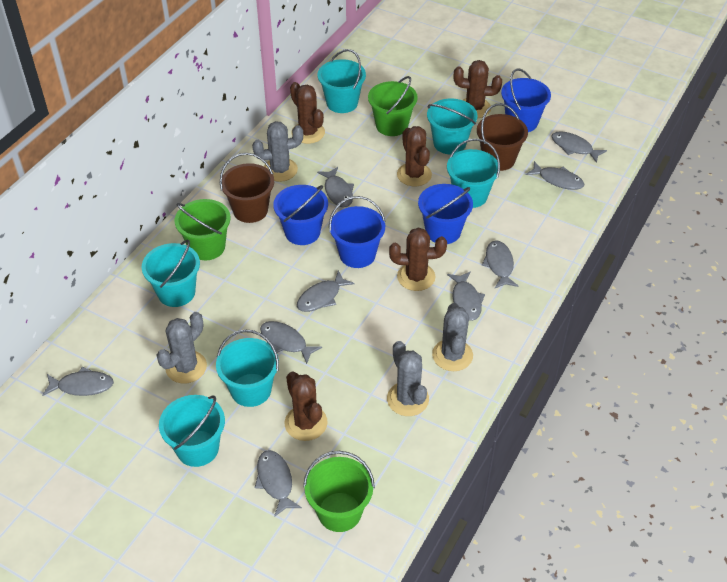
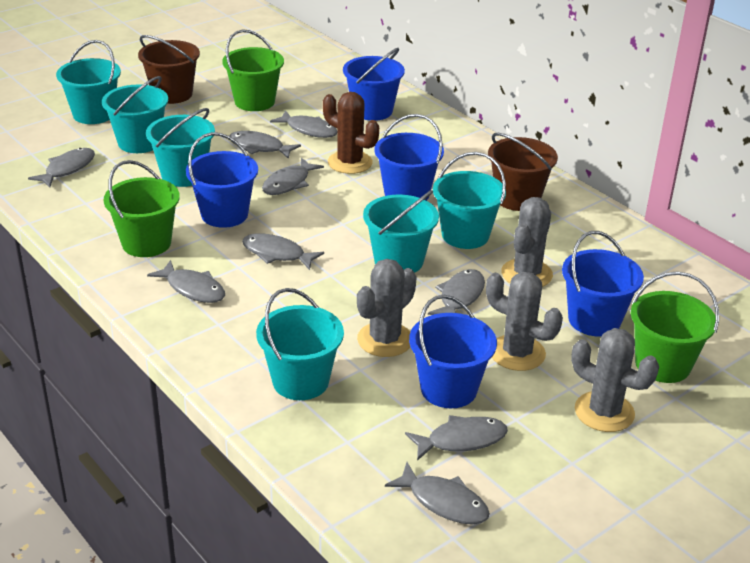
blue bucket: [273,185,328,245] [329,196,386,268] [418,184,473,244] [501,68,551,132] = 4 -> [186,132,258,228] [343,48,405,121] [375,114,444,201] [409,295,497,408] [562,231,644,337] = 5
brown cactus: [285,372,328,441] [290,82,325,144] [389,227,447,291] [397,126,432,186] [454,60,502,118] = 5 -> [323,92,379,174] = 1

